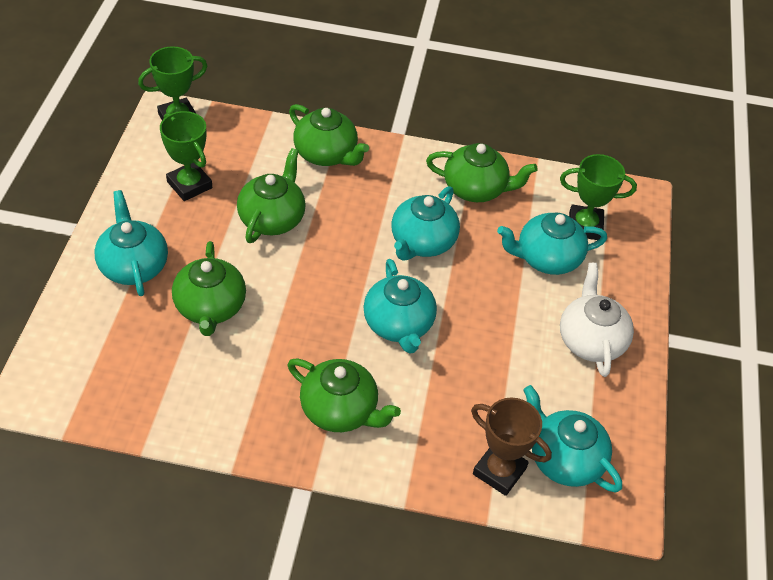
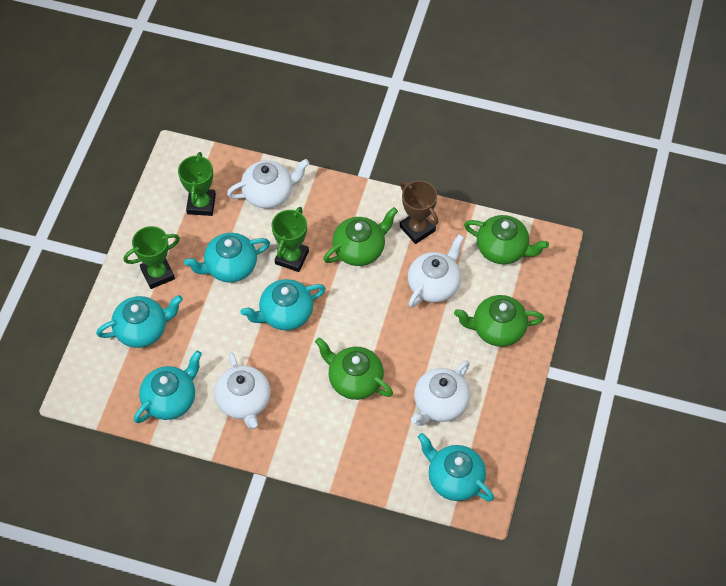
green teapot: [172,241,246,336] [237,148,306,243] [288,358,401,432] [289,104,369,166] [426,143,538,202] = 5 -> [315,337,393,400] [323,207,398,266] [454,295,544,347] [464,215,549,264] = 4
white teapot: [560,263,634,377] = 1 -> [215,352,270,429] [227,159,309,208] [408,234,464,307] [411,361,470,426] = 4

